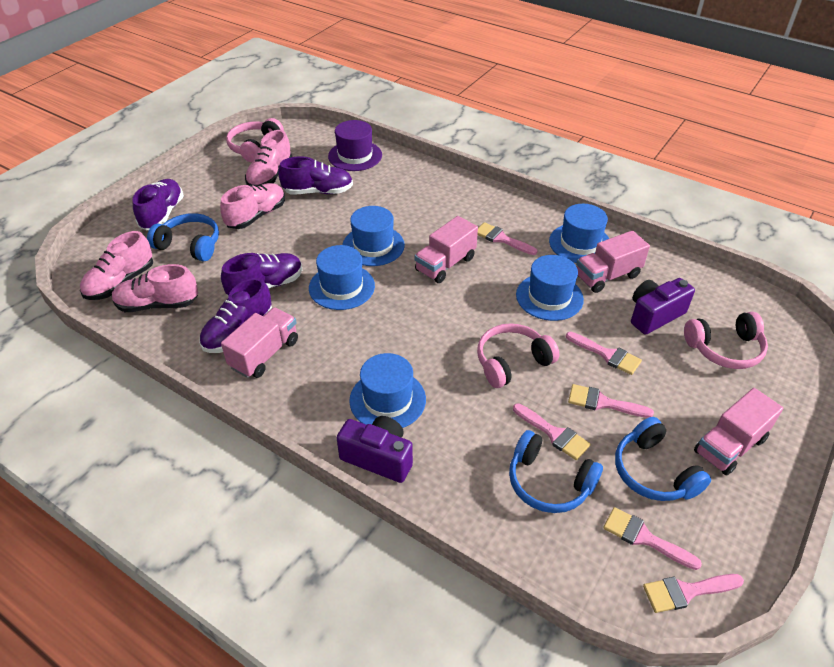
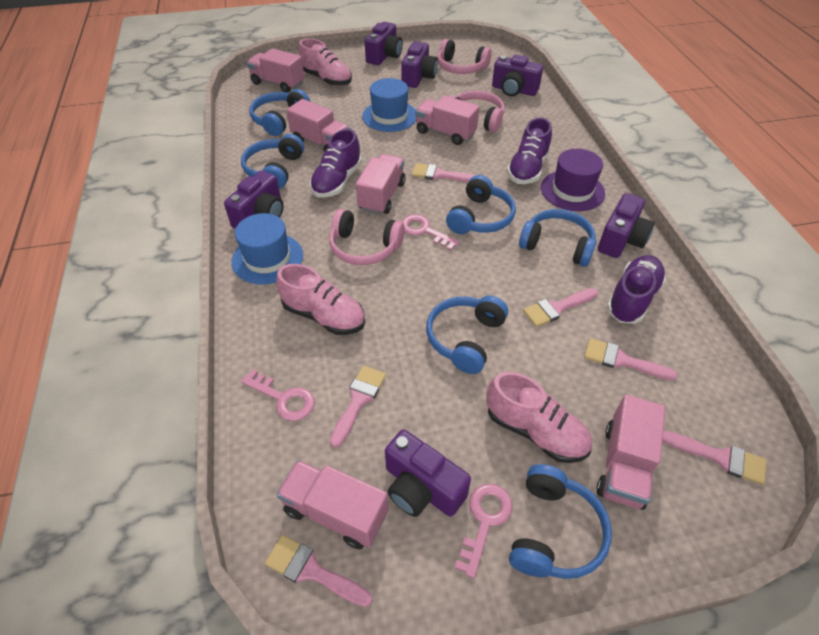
blue hat: [309,245,375,310] [342,206,405,266] [349,353,426,428] [516,255,584,321] [549,204,610,263] = 5 -> [231,213,303,284] [362,78,416,132] = 2
blue headphones: [147,213,219,261] [509,430,603,513] [615,417,711,501] = 3 -> [241,134,304,189] [249,89,310,136] [426,296,508,374] [446,175,516,234] [509,464,612,579] [519,209,596,267] = 6
pink key: none = 0 -> [241,369,315,421] [401,214,460,251] [454,484,513,578] = 3
pink shoe: [80,231,153,300] [112,264,198,312] [220,183,285,229] [245,130,292,185] = 4 -> [276,264,365,335] [298,38,352,86] [486,372,592,463] = 3
pink truck: [221,307,298,378] [414,216,478,283] [576,230,650,293] [694,388,783,476] = 4 -> [247,48,304,93] [276,460,389,549] [286,99,350,152] [356,154,406,214] [415,95,479,145] [596,395,665,510] = 6
purple camera: [337,416,413,483] [631,278,695,335] = 2 -> [224,171,284,229] [365,22,403,65] [385,429,471,517] [401,42,438,88] [492,55,543,96] [598,193,655,258] = 6
purple shoe: [132,179,184,231] [199,278,272,353] [221,253,302,296] [278,156,353,194] = 4 -> [310,129,362,198] [507,117,552,184] [607,255,666,324] = 3

